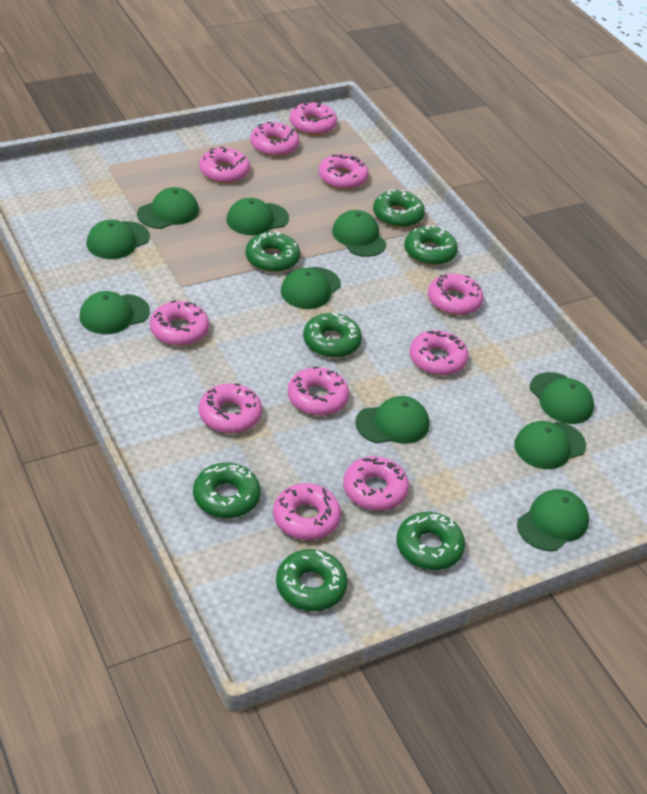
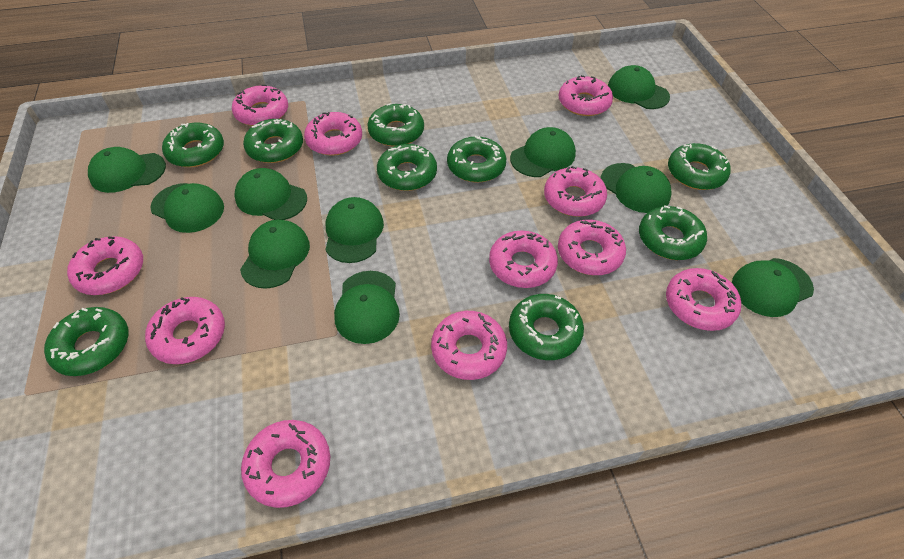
green donut: [193,463,261,518] [245,231,300,272] [276,549,348,611] [303,312,362,358] [373,189,425,228] [396,512,465,570] [404,225,458,265] = 7 -> [44,307,129,376] [162,123,224,167] [243,119,303,163] [367,103,424,147] [377,144,437,191] [447,136,506,183] [509,294,584,360] [639,205,707,260] [668,143,731,190] = 9

